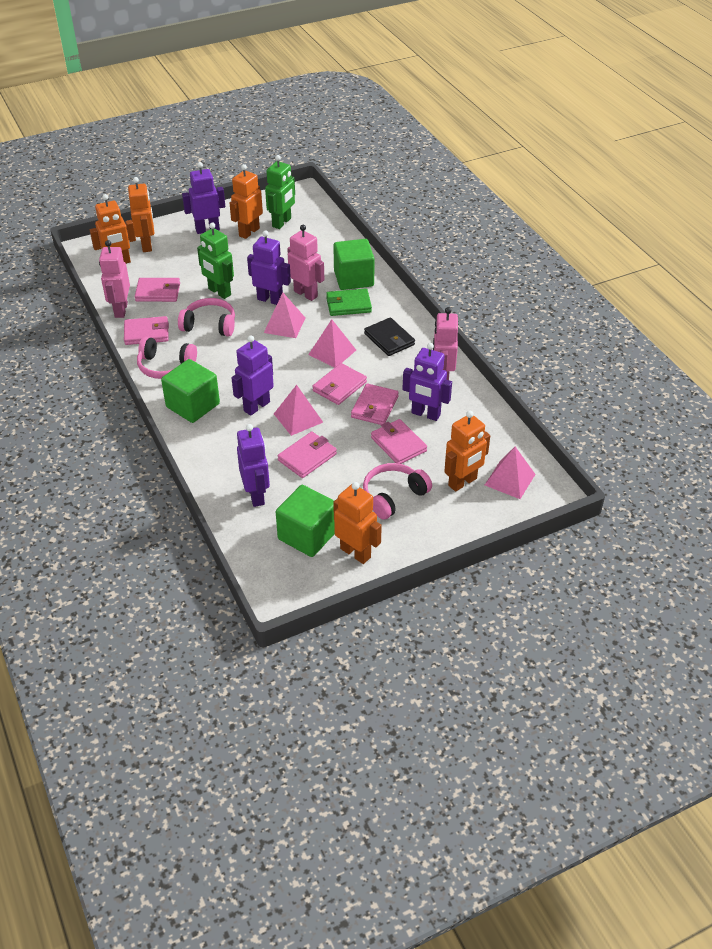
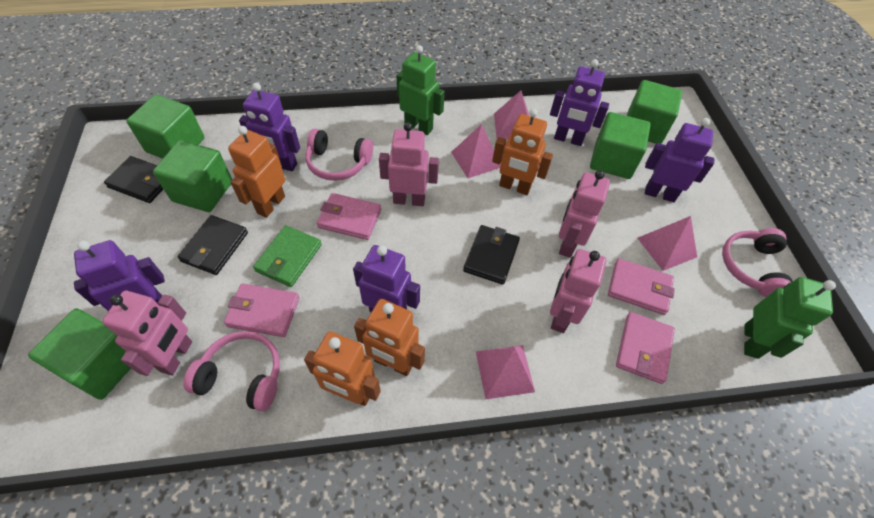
black wallet: [364,317,415,356] = 1 -> [104,156,163,203] [177,215,248,275] [463,225,520,285] = 3
green cube: [161,359,220,423] [276,485,335,557] [333,239,375,290] = 3 -> [28,308,131,400] [126,95,205,159] [153,140,232,212] [590,112,651,179] [627,80,682,144] = 5
orange robot: [90,194,136,264] [128,177,154,252] [230,164,263,239] [333,482,382,564] [444,411,490,492] = 5 -> [228,126,285,218] [304,331,381,406] [354,299,425,376] [492,108,553,195] = 4
pink robot: [99,240,130,318] [287,225,324,301] [433,307,458,380] = 3 -> [102,291,192,376] [379,122,439,206] [550,249,606,333] [559,170,610,258] = 4
pink wallet: [124,316,169,345] [135,278,180,302] [277,431,337,478] [312,363,367,405] [351,383,399,425] [371,419,427,464] = 6 -> [224,283,299,337] [317,193,381,240] [608,258,675,315] [616,312,675,384] = 4

